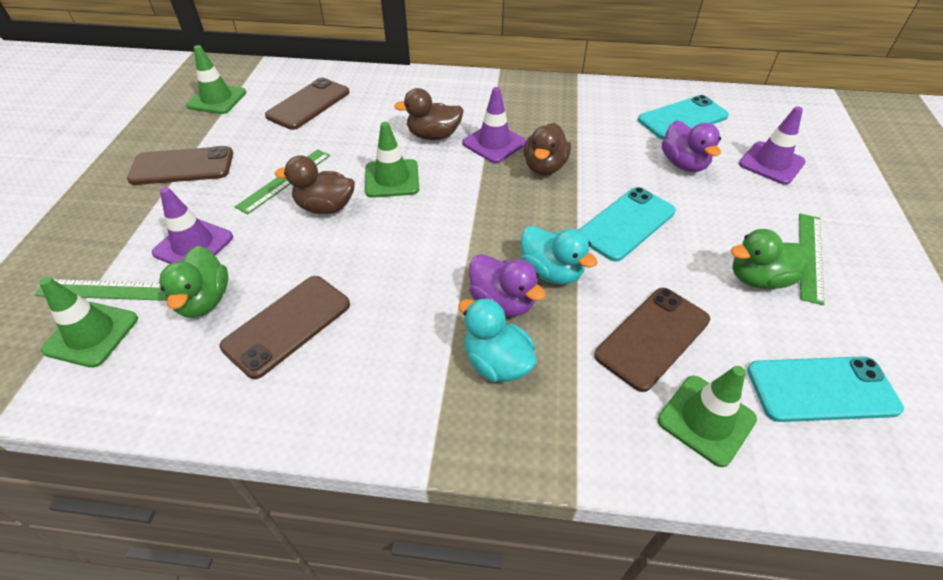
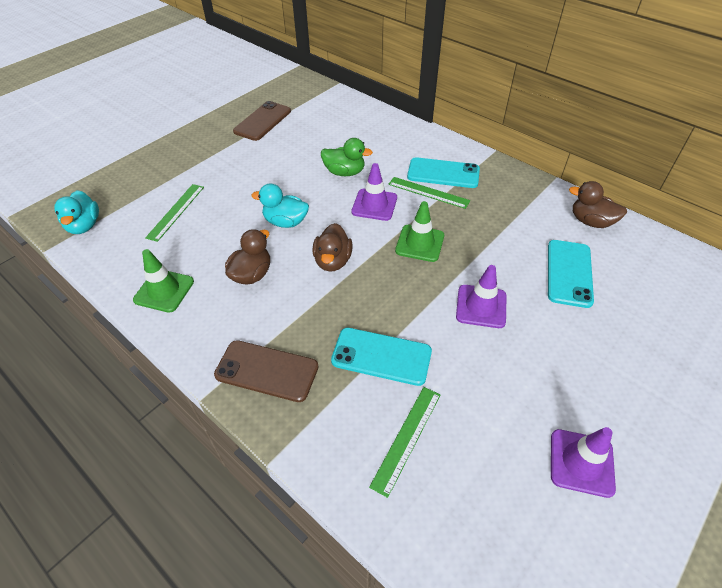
brown phone: [127,146,233,185] [219,276,350,379] [265,78,349,130] [594,288,710,392] = 4 -> [214,340,319,402] [233,101,291,141] = 2
green duck: [159,246,228,318] [731,229,812,289] = 2 -> [321,138,373,176] = 1
green traffic cone: [39,277,138,368] [186,45,246,114] [365,122,419,198] [658,366,757,467] = 4 -> [133,249,194,313] [395,201,444,262] = 2
purple duck: [469,254,546,317] [662,120,721,172] = 2 -> none = 0

